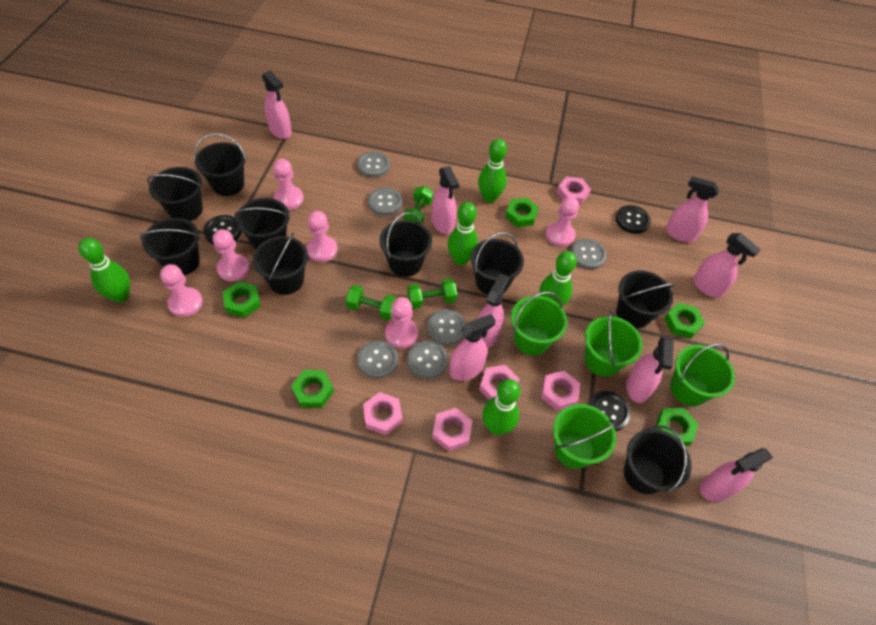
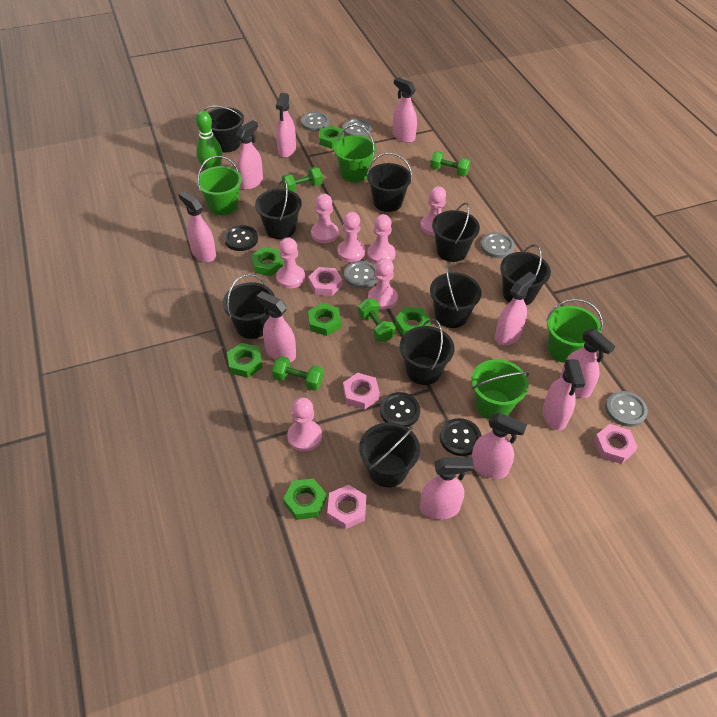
green bowling pin: [78,238,130,302] [448,202,478,265] [478,139,507,203] [482,379,521,435] [539,251,577,307] = 5 -> [196,111,222,170] = 1
green dumbbell: [345,285,396,320] [403,186,433,224] [407,279,457,309] = 3 -> [272,356,324,391] [282,167,323,192] [358,299,395,342] [430,151,470,177] = 4
green nut: [223,281,260,318] [291,370,334,408] [505,198,539,227] [655,408,699,446] [664,303,705,339] = 5 -> [227,343,263,378] [251,247,283,276] [283,478,327,520] [308,303,341,336] [319,125,344,149] [395,307,431,336] = 6
grey button: [357,151,390,177] [357,341,398,379] [368,187,402,216] [407,341,448,379] [427,309,466,345] [570,239,607,269] = 6 -> [301,112,330,132] [343,118,372,137] [344,261,378,289] [481,232,515,258] [605,391,648,427] = 5
pink nut: [363,392,402,435] [432,408,472,451] [479,365,519,400] [541,371,580,411] [557,177,591,205] = 5 -> [308,267,342,296] [327,485,366,529] [343,373,380,410] [594,424,638,464] = 4
pink pawn: [160,264,203,317] [213,229,250,281] [273,159,304,210] [307,211,338,262] [385,297,418,348] [546,197,579,247] = 6 -> [276,238,305,289] [287,398,322,452] [311,194,339,243] [337,212,365,262] [367,214,395,263] [368,258,398,310] [420,186,446,236] = 7
pink spray bottle: [262,71,292,139] [432,166,459,234] [449,314,496,381] [477,273,509,349] [626,337,674,403] [666,176,719,242] [693,233,761,298] [700,448,773,502] = 8 -> [179,191,216,262] [236,120,263,190] [256,291,296,362] [276,93,296,158] [393,77,417,143] [420,457,474,519] [471,413,527,479] [495,272,536,345] [543,359,585,430] [560,329,616,398] = 10

